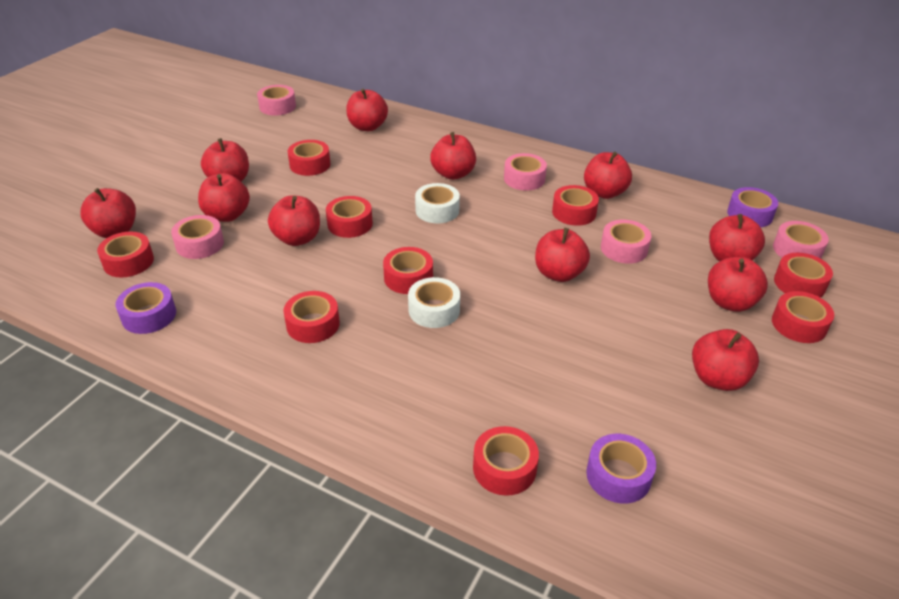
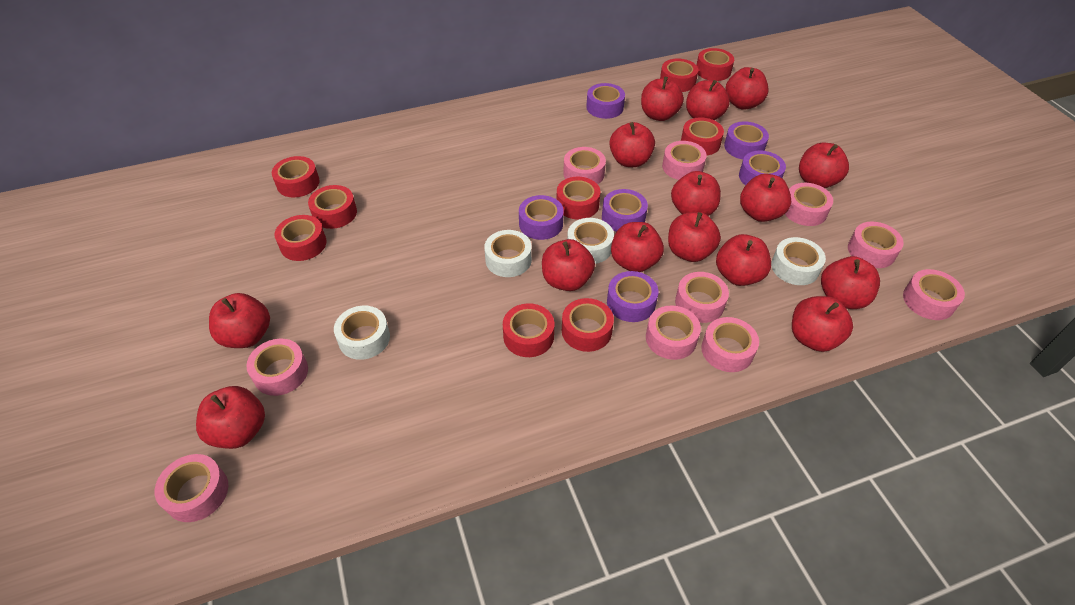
pink tape: [171,215,224,259] [257,85,296,116] [504,153,547,191] [601,220,651,264] [773,221,829,259] = 5 -> [155,454,228,522] [246,339,308,396] [563,147,606,184] [646,305,701,360] [662,141,707,180] [675,272,729,323] [701,317,759,372] [785,183,833,226] [848,222,904,268] [903,269,965,320] = 10
purple tape: [115,282,176,334] [586,434,656,503] [727,187,778,227] = 3 -> [519,195,564,240] [586,83,625,119] [602,189,648,232] [607,271,658,322] [724,121,769,159] [739,151,786,186] = 6
red apple: [80,188,136,238] [198,173,250,222] [201,138,249,181] [268,195,320,246] [346,89,388,131] [430,132,476,180] [535,228,590,282] [584,152,632,199] [692,329,759,391] [708,257,768,312] [709,214,765,261] = 11 -> [196,386,265,449] [209,293,270,348] [542,239,595,291] [609,122,655,167] [611,222,664,272] [641,77,684,121] [668,212,721,262] [671,171,721,216] [686,80,730,120] [716,234,771,286] [725,67,768,110] [740,174,791,222] [792,296,853,352] [799,143,849,188] [821,256,880,309] = 15
white tape: [408,277,460,328] [415,183,460,224] = 2 -> [334,306,390,360] [484,230,532,277] [567,218,614,264] [771,237,826,285] = 4

